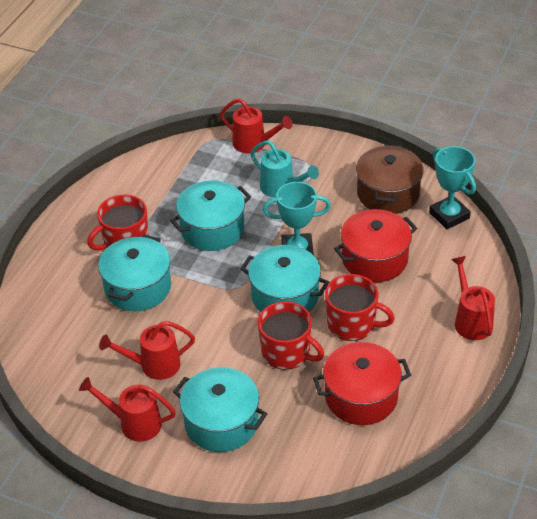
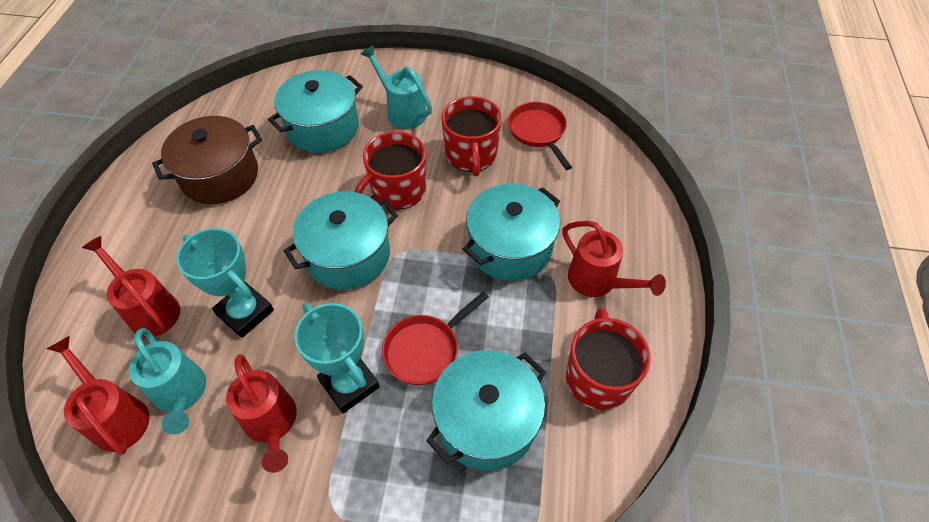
red pan: none = 0 -> [382,291,489,385] [508,102,572,170] = 2
red pot: [313,342,411,425] [334,209,417,282] = 2 -> none = 0
turquoise watering can: [250,140,319,198] = 1 -> [129,328,206,435] [361,45,432,129] = 2

